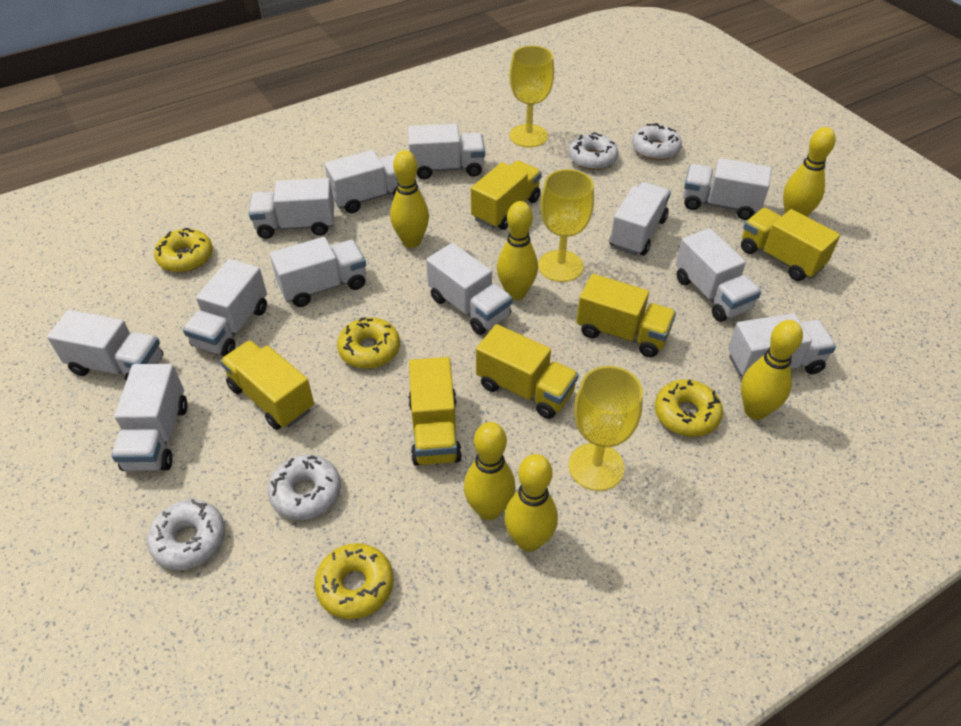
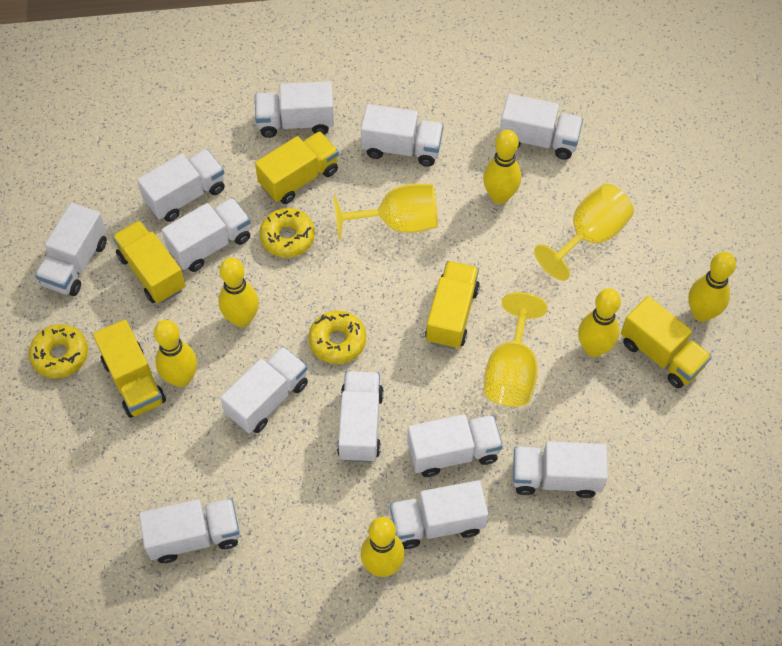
white donut: [147,499,225,570] [268,455,341,520] [568,132,618,170] [632,123,682,160] = 4 -> none = 0
yellow donut: [154,228,213,272] [314,543,393,619] [337,317,400,369] [655,379,723,437] = 4 -> [29,324,88,378] [259,208,315,258] [308,310,366,364] = 3
yellow truck: [220,340,314,430] [408,357,462,466] [471,160,542,230] [476,324,579,419] [576,274,676,357] [741,208,840,281] = 6 -> [93,320,166,418] [112,220,186,303] [255,131,339,204] [425,261,480,349] [621,296,712,388] = 5

